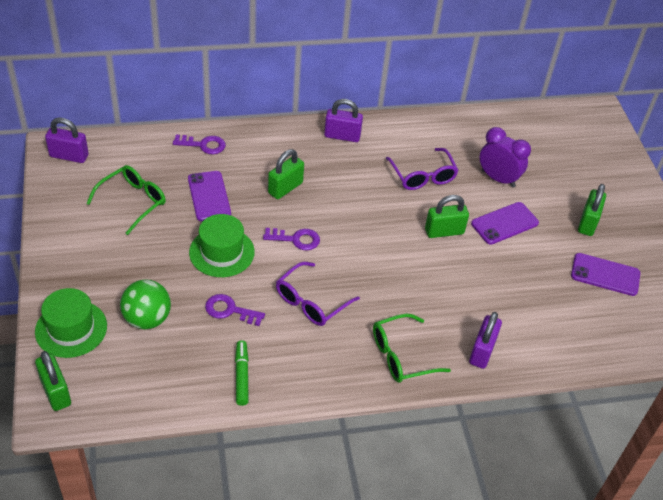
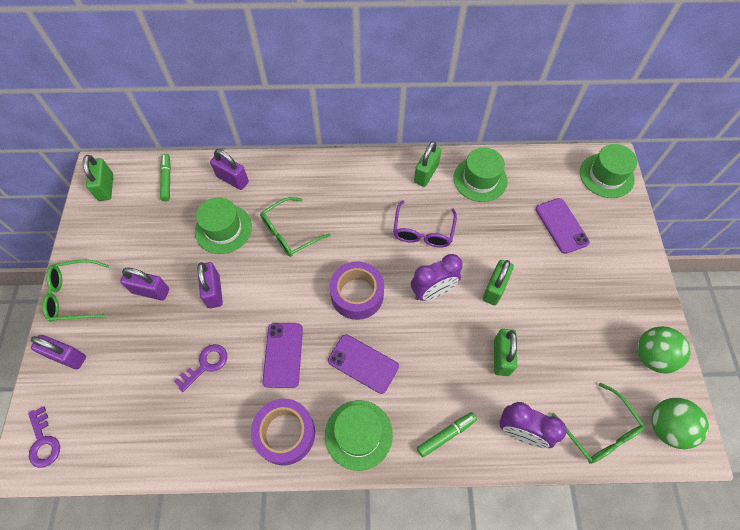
green ball: [120,279,171,329] = 1 -> [637,326,691,373] [651,398,709,449] = 2
green glasses: [86,165,166,235] [373,314,451,383] = 2 -> [42,259,109,322] [260,197,331,257] [551,383,645,464] = 3
green hat: [35,288,107,358] [189,214,255,277] = 2 -> [195,197,252,254] [325,400,393,471] [453,148,508,202] [580,144,637,198] = 4
green marker: [235,340,249,406] = 1 -> [160,154,171,201] [417,412,477,457] = 2
purple clock: [480,127,531,188] = 1 -> [411,254,463,301] [499,402,567,448] = 2
purple glasses: [276,262,360,326] [385,148,459,190] = 2 -> [393,200,457,248] = 1
purple key: [173,135,226,154] [205,294,265,326] [263,228,320,250] = 3 -> [28,406,60,468] [174,344,227,392] = 2
purple padlock: [45,118,89,163] [324,99,363,142] [469,312,502,369] = 3 -> [31,335,86,369] [120,267,169,301] [197,262,223,308] [210,149,249,190] = 4
purple tape: none = 0 -> [251,399,315,465] [329,261,384,320] = 2

